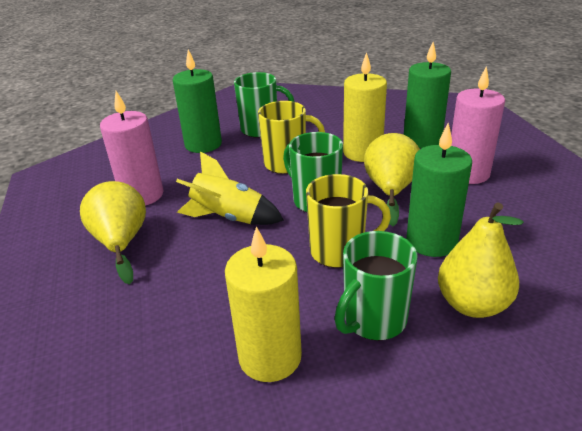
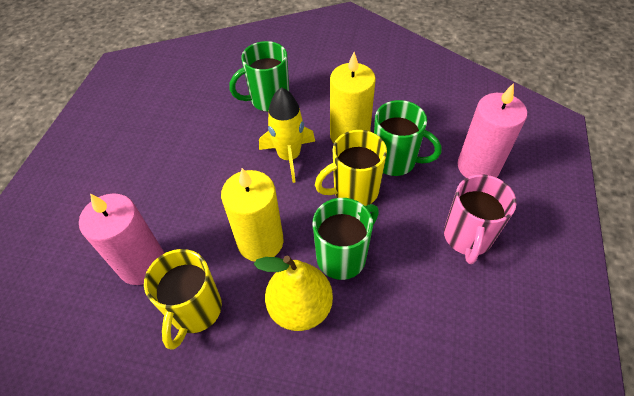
green candle: [173,49,222,153] [404,42,451,148] [406,123,472,257] = 3 -> none = 0
pink mug: none = 0 -> [444,174,517,264] = 1
yellow pear: [80,181,146,284] [364,133,420,226] [438,203,524,318] = 3 -> [254,256,333,331] = 1

